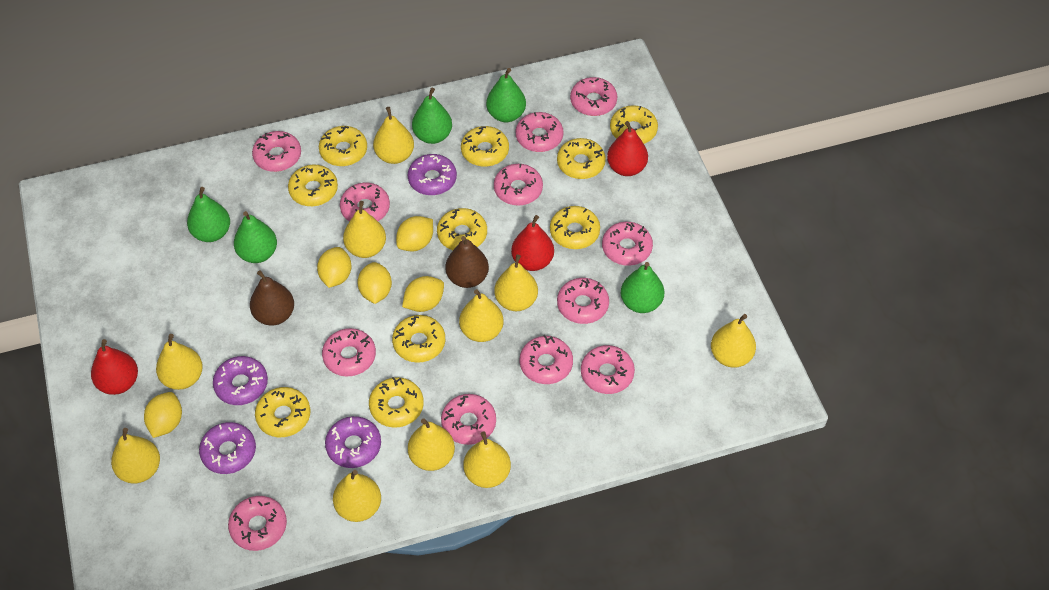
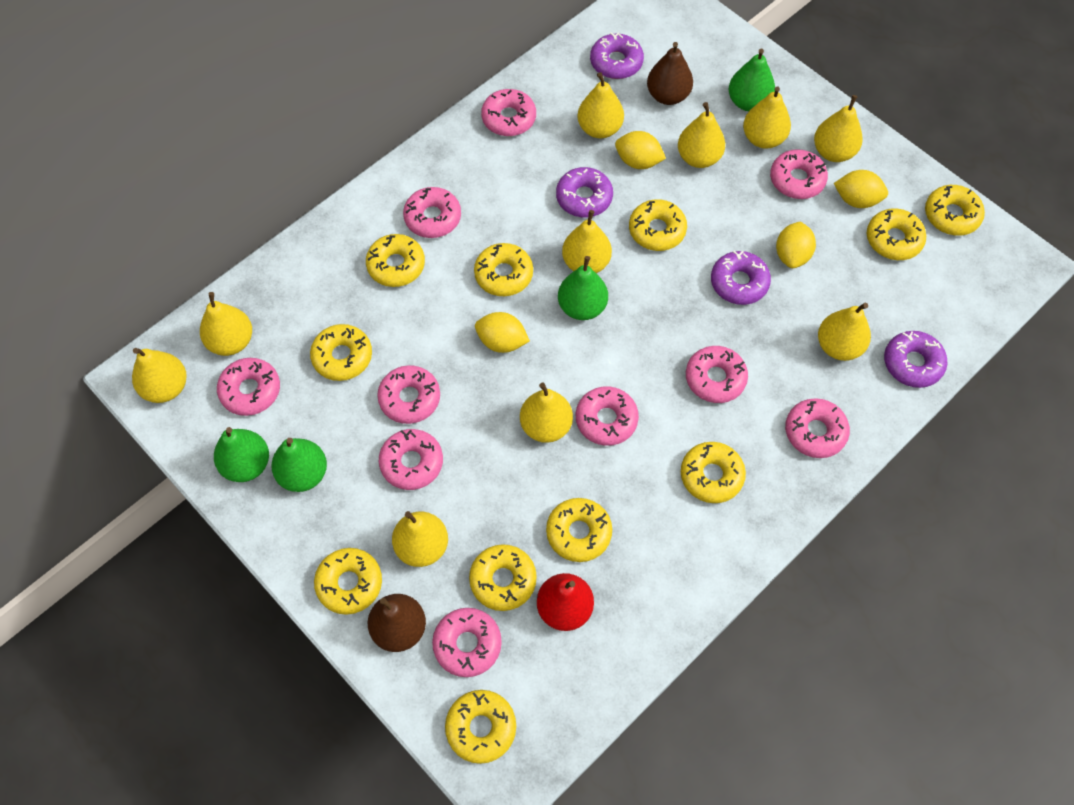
green pear: [187,187,230,242] [234,211,277,263] [412,87,452,144] [486,68,526,122] [621,262,665,313] = 5 -> [214,427,269,482] [271,438,327,492] [558,256,608,320] [729,49,775,111] = 4
pink donut: [228,496,287,551] [252,131,301,172] [322,328,376,376] [340,183,390,221] [441,394,496,445] [494,164,543,205] [516,112,564,152] [520,335,573,384] [557,278,609,324] [570,77,617,116] [581,345,635,394] [602,222,653,266] = 12 -> [217,358,280,416] [377,365,440,424] [379,429,443,490] [403,187,461,238] [432,608,502,677] [481,89,536,136] [576,386,639,446] [686,346,748,403] [770,149,828,199] [785,398,850,458] = 10
red pear: [91,339,138,395] [511,215,554,271] [607,121,648,176] = 3 -> [537,573,594,631] = 1
yellow donut: [255,387,311,437] [288,165,338,206] [319,126,367,166] [369,377,424,428] [392,315,445,363] [437,208,487,250] [461,126,509,167] [550,206,600,249] [557,138,606,179] [610,105,658,144] = 10 -> [310,324,372,381] [314,548,382,615] [366,234,425,287] [445,690,516,764] [469,544,537,611] [474,243,533,296] [546,498,612,562] [629,199,687,251] [681,442,746,503] [867,209,926,260] [925,185,985,236] = 11
yellow lemon: [144,392,182,438] [317,247,352,288] [357,262,392,304] [396,216,433,251] [402,276,444,312] = 5 -> [475,312,530,353] [615,131,666,169] [776,222,816,268] [834,170,888,208] = 4

